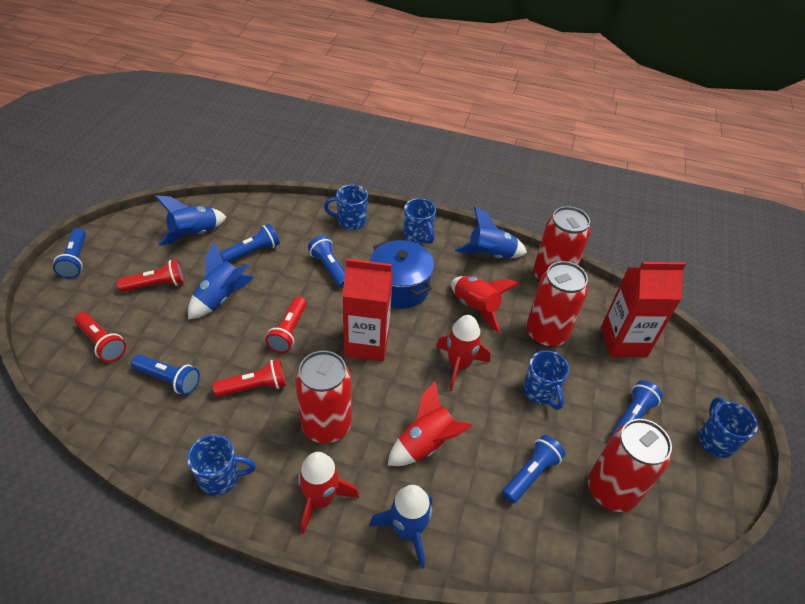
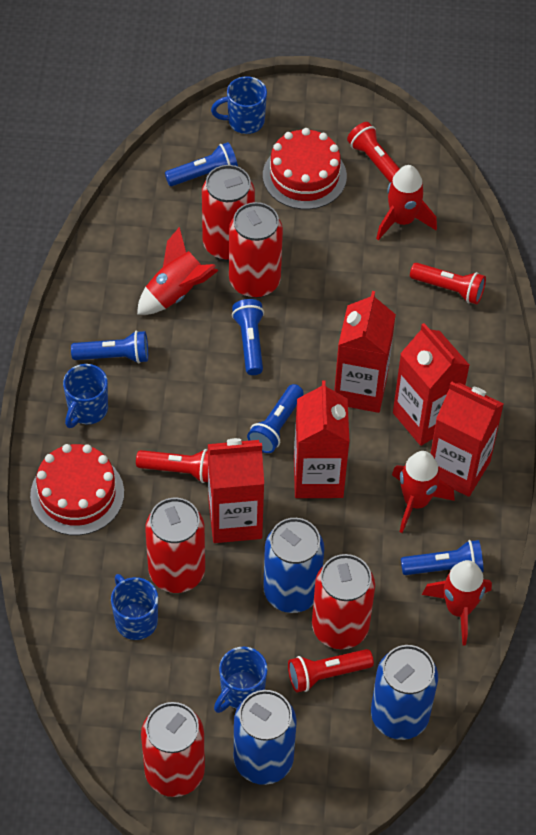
blue can: none = 0 -> [234,690,297,785] [263,518,324,613] [371,645,438,740] = 3
blue flashlight: [53,228,86,278] [131,355,200,395] [220,224,280,262] [308,235,345,288] [502,435,565,503] [611,380,663,437] = 6 -> [71,331,148,363] [165,142,238,186] [232,299,264,375] [247,384,304,453] [401,540,484,575] = 5
blue mug: [187,434,256,496] [324,185,368,230] [404,198,436,244] [523,350,569,410] [699,397,758,458] = 5 -> [63,364,108,428] [111,574,158,640] [211,76,267,134] [214,647,268,713] = 4
blue pot: [370,240,434,309] = 1 -> none = 0
blue rocket: [155,196,226,246] [188,243,254,319] [369,485,432,569] [455,207,527,259] = 4 -> none = 0
red cake: none = 0 -> [30,444,124,535] [263,128,347,209] = 2
red can: [295,351,352,443] [526,261,588,348] [533,206,590,282] [588,419,672,512] = 4 -> [141,702,205,797] [145,498,205,593] [202,165,255,261] [229,202,283,298] [312,554,375,649] = 5
red carton: [342,258,393,361] [601,262,686,357] = 2 -> [208,438,264,543] [294,381,349,498] [334,291,396,413] [393,323,470,446] [430,381,504,497] = 5

